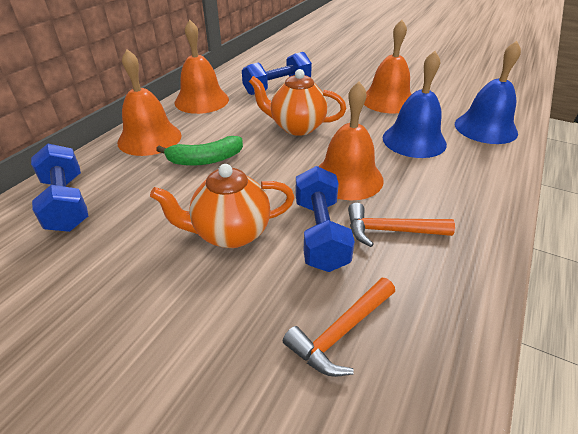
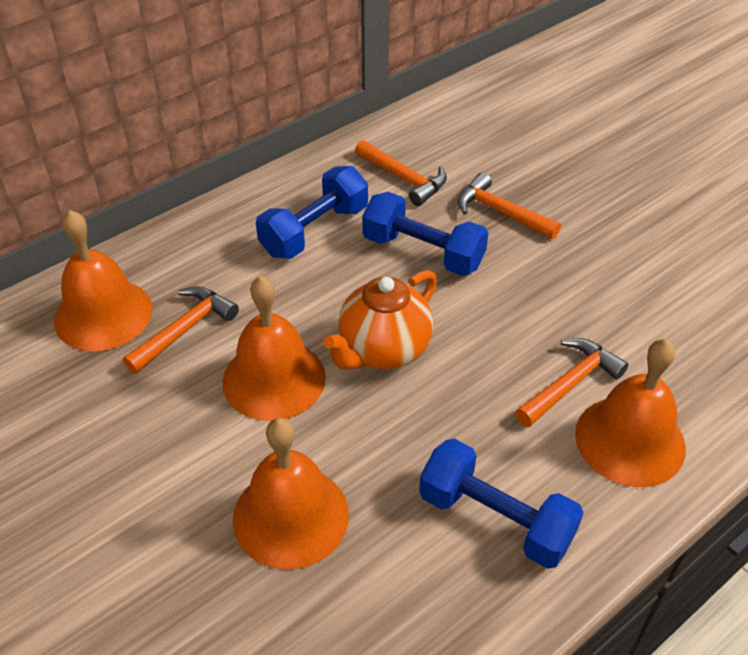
blue bell: [383,51,447,158] [455,41,521,144] = 2 -> none = 0
green banana: [156,136,243,166] = 1 -> none = 0
orange hammer: [283,278,395,377] [348,203,455,247] = 2 -> [123,286,239,374] [355,140,447,206] [457,172,561,239] [515,338,628,427] = 4
orange teapot: [150,164,295,248] [249,69,346,136] = 2 -> [323,270,437,370] = 1

